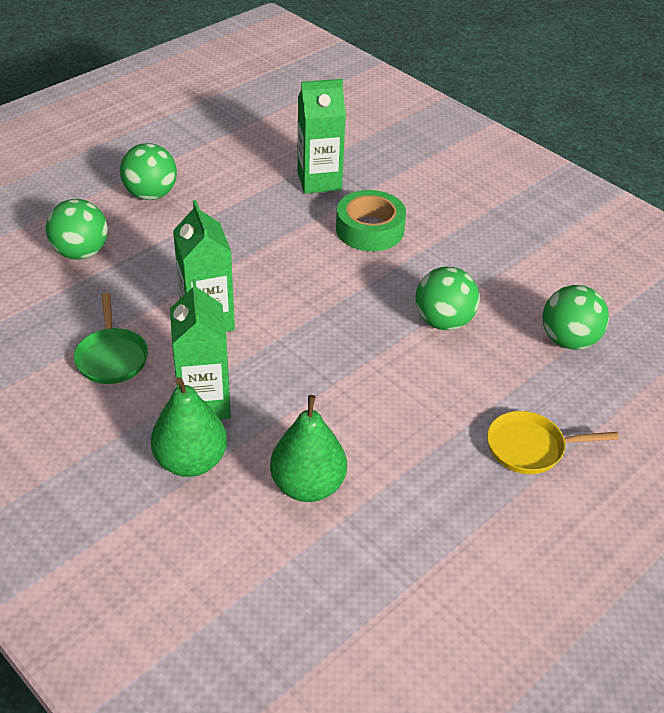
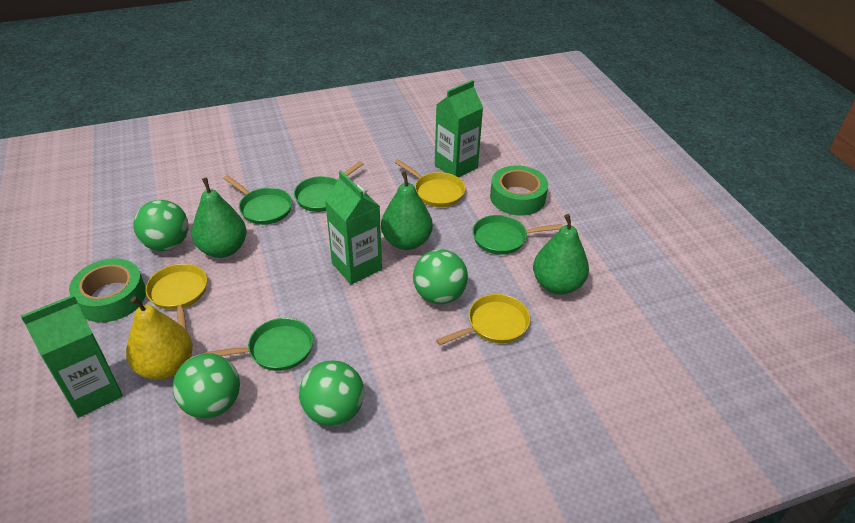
green pan: [74,293,148,384] = 1 -> [202,318,313,371] [223,175,292,225] [294,161,364,212] [472,215,563,255] = 4
green pear: [151,377,227,477] [270,395,347,502] = 2 -> [192,177,247,258] [381,171,433,250] [533,214,589,295] = 3
green tape: [336,190,406,251] = 1 -> [69,258,146,322] [490,165,548,216] = 2
yellow pan: [487,411,619,474] = 1 -> [145,264,207,331] [395,160,465,207] [436,294,530,345] = 3
yellow pear: none = 0 -> [126,296,193,380] = 1

